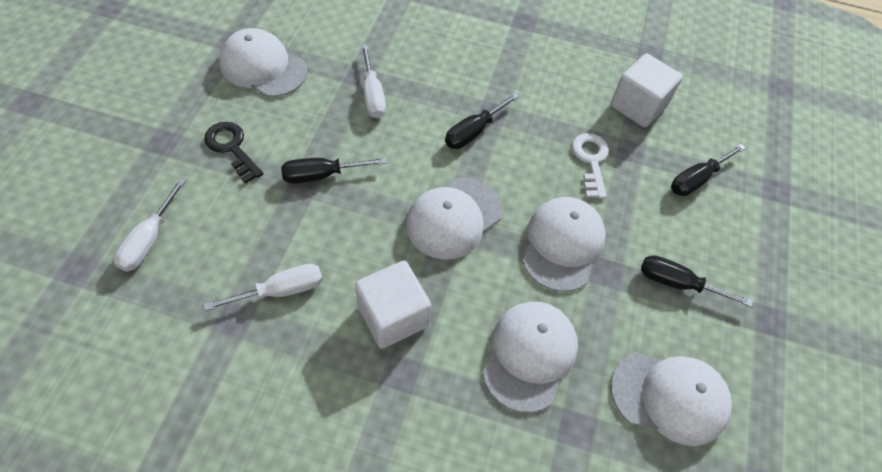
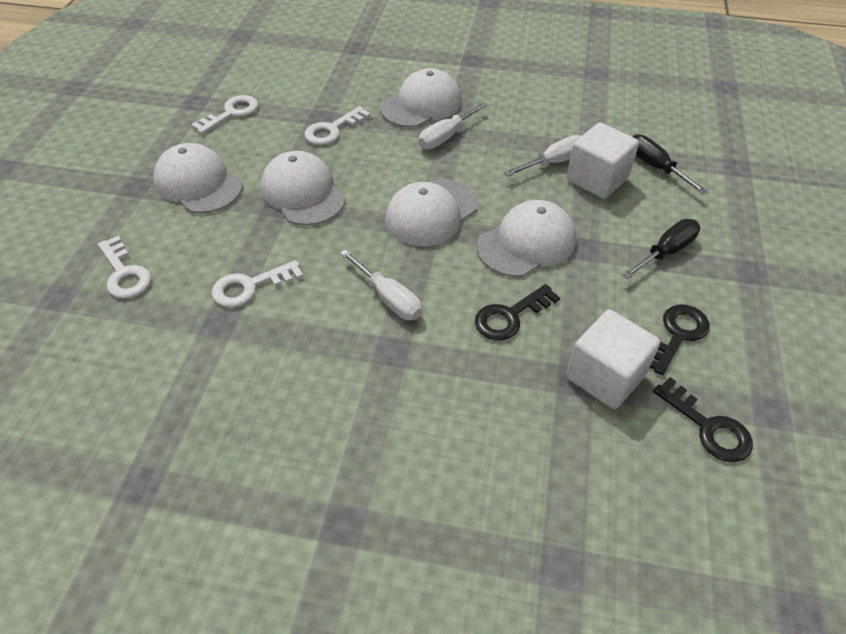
black key: [204,122,263,184] = 1 -> [475,284,560,341] [650,304,710,375] [653,377,753,462] = 3
black screwdriver: [281,158,387,183] [445,93,520,149] [641,255,753,307] [671,144,746,196] = 4 -> [622,219,700,279] [633,134,708,194] = 2
white key: [572,133,609,199] = 1 -> [98,236,151,299] [191,95,258,134] [212,260,304,308] [304,106,371,145] = 4

